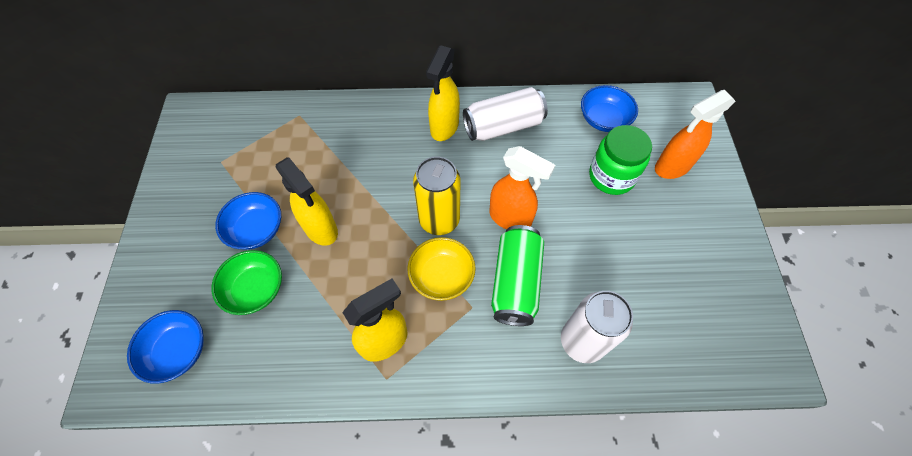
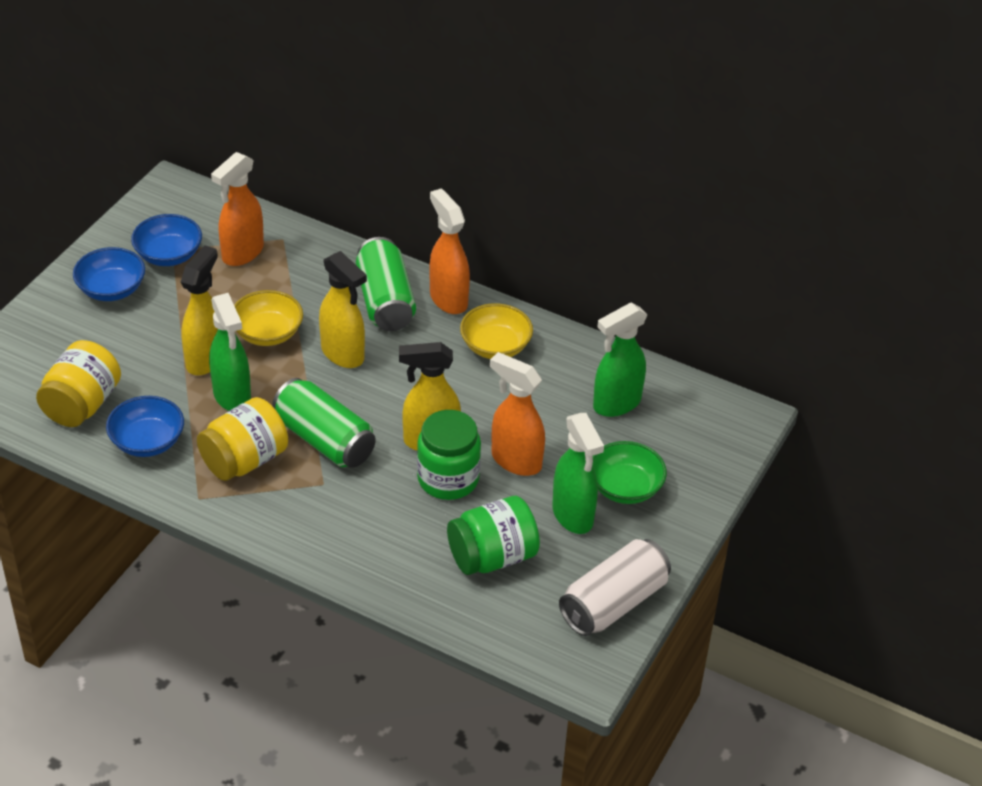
green can: [491,225,544,326] = 1 -> [272,378,376,468] [356,237,416,331] = 2
green jar: [589,125,652,195] = 1 -> [417,410,481,500] [447,496,540,575] = 2
green spray bottle: none = 0 -> [209,293,251,411] [552,413,604,534] [593,303,648,417] = 3
orange spray bottle: [490,146,555,230] [655,90,735,179] = 2 -> [211,152,264,266] [429,188,470,314] [490,352,545,476] = 3
white can: [463,87,548,141] [561,291,633,363] = 2 -> [559,539,671,636] = 1
yellow bowl: [407,237,476,301] = 1 -> [234,290,303,346] [460,303,533,359] = 2
yellow can: [413,157,460,235] = 1 -> none = 0
yellow jar: none = 0 -> [36,340,121,427] [197,397,288,481] = 2

